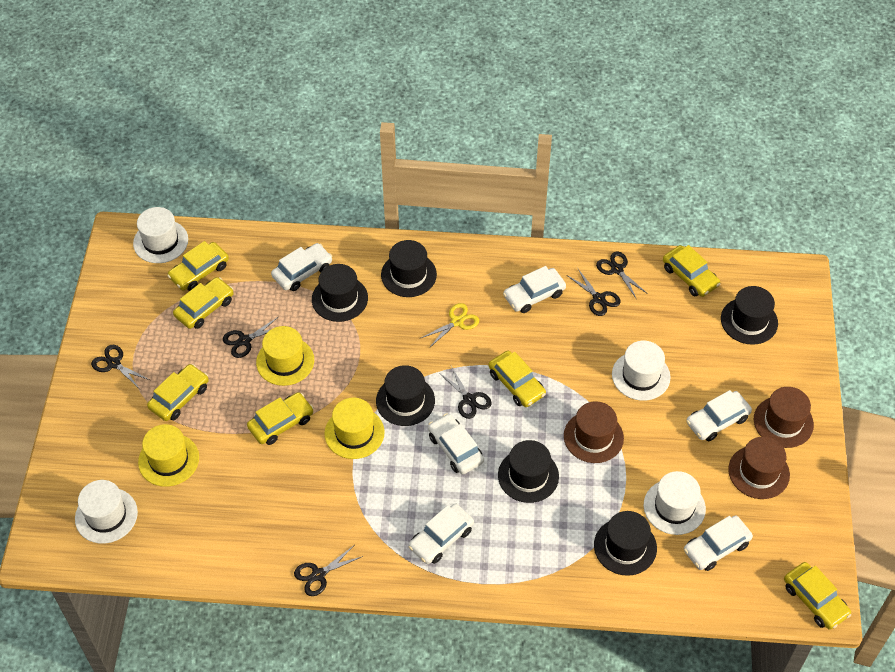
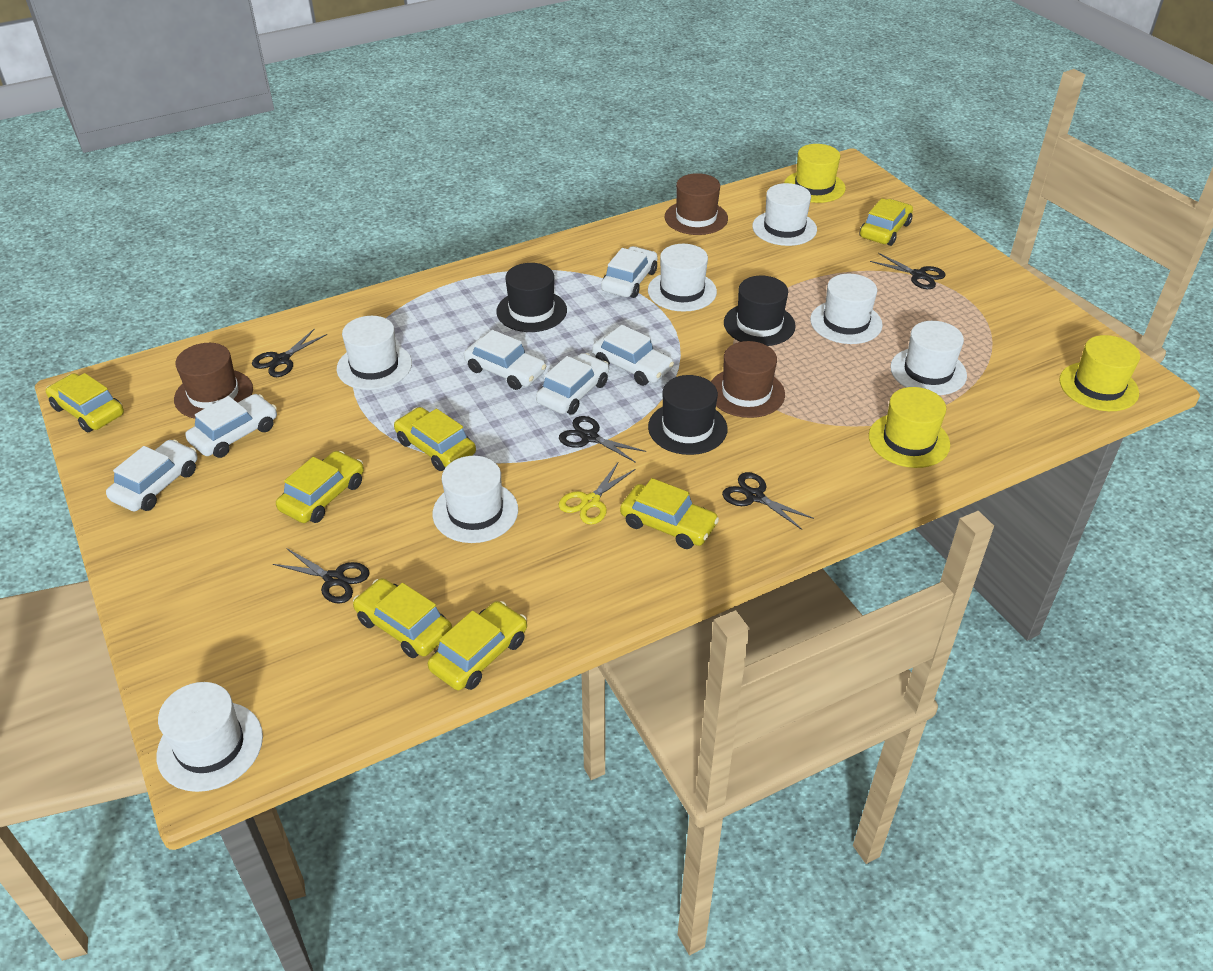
black hat: [312,264,368,322] [376,365,435,426] [381,240,437,297] [498,440,559,503] [594,511,657,576] [721,286,778,345] = 6 -> [496,263,567,332] [648,375,727,455] [724,276,796,346] = 3
black scissors: [91,345,150,388] [223,317,278,358] [294,546,363,596] [439,366,492,419] [567,269,621,316] [596,251,648,300] = 6 -> [252,329,327,377] [273,548,370,604] [559,416,646,463] [722,472,814,530] [870,253,946,289] = 5
white hat: [75,480,138,544] [133,207,188,263] [612,341,671,401] [644,471,706,535] = 4 -> [157,682,263,792] [337,316,412,390] [432,456,518,543] [648,244,717,312] [752,183,817,246] [810,274,883,344] [890,321,967,395] = 7

